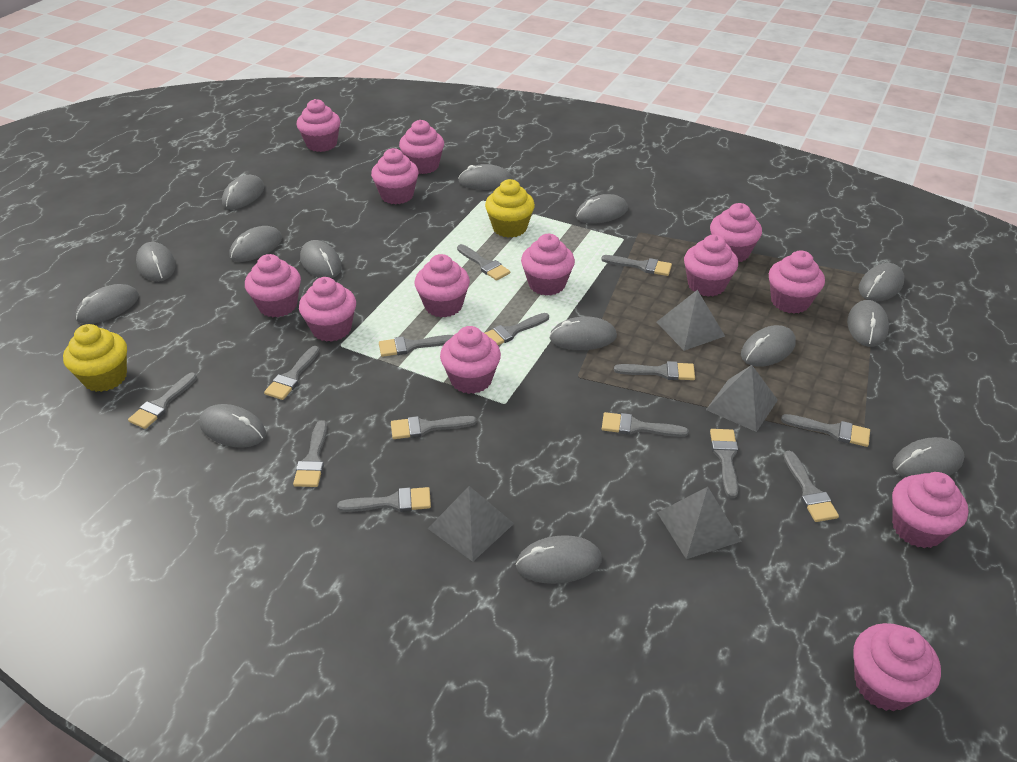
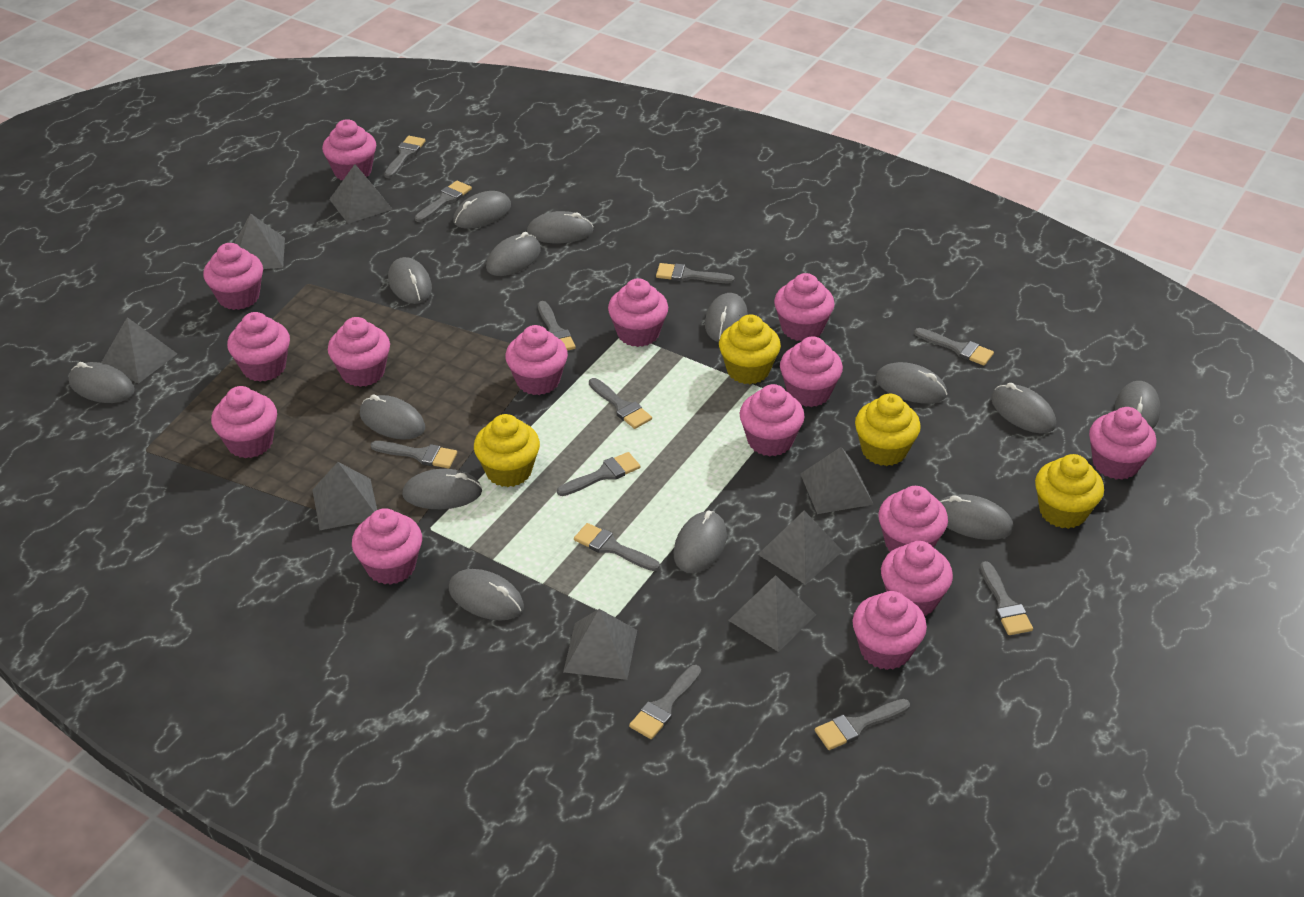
grey brush: [128,372,197,429] [264,346,320,400] [293,420,327,487] [337,487,431,512] [379,335,453,357] [391,416,477,439] [457,244,510,281] [485,313,549,345] [601,255,672,276] [602,412,688,437] [614,361,695,380] [710,429,738,498] [781,414,870,447] [784,451,839,522] = 14 -> [371,441,457,469] [384,136,426,178] [415,181,472,222] [538,301,576,351] [557,452,641,496] [574,523,660,571] [589,378,652,429] [629,665,701,739] [656,263,735,283] [815,699,910,750] [914,328,994,366] [980,561,1033,635] = 12
grey pyramid: [427,486,514,562] [657,290,725,351] [657,487,742,559] [706,365,778,432] = 4 -> [101,317,177,383] [235,213,285,269] [312,462,377,530] [329,164,392,224] [563,609,637,680] [728,575,816,652] [758,511,842,585] [800,447,874,514] = 8
pink cupcake: [245,254,301,317] [297,99,340,152] [299,277,356,342] [371,148,419,205] [399,120,444,174] [415,254,470,318] [440,326,501,394] [521,234,575,296] [684,234,738,297] [710,203,762,263] [769,250,825,314] [853,623,941,711] [892,472,968,548] = 13 -> [203,243,263,310] [211,386,277,458] [227,312,290,382] [322,119,376,180] [328,317,390,387] [352,508,422,585] [505,325,568,395] [608,278,668,347] [740,384,805,457] [774,273,835,342] [780,336,843,407] [852,591,927,670] [878,486,948,552] [881,541,953,616] [1089,407,1156,480] = 15
yellow cupcake: [63,324,127,392] [485,179,535,238] = 2 -> [474,414,540,487] [719,315,781,384] [855,394,921,466] [1035,454,1104,529] = 4

